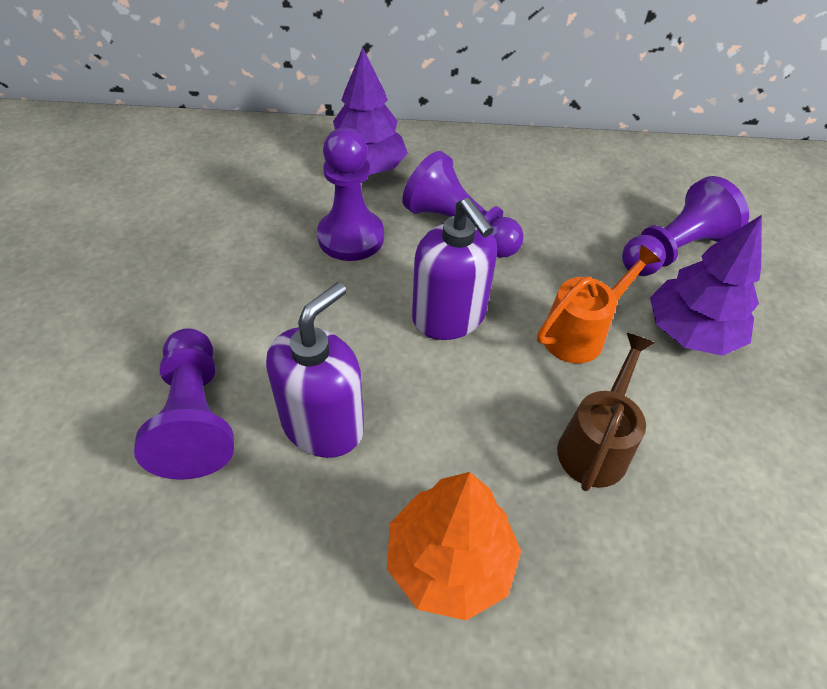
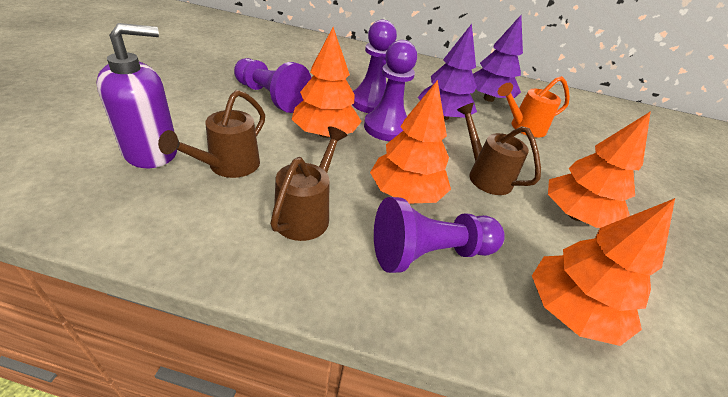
brown watering can: [557,333,655,491] = 1 -> [158,90,265,178] [270,126,347,241] [457,103,541,195] = 3
orange tree: [387,472,521,620] = 1 -> [291,27,362,138] [370,80,451,204] [532,198,675,346] [548,111,651,228] = 4
purple soap dispenser: [266,282,364,458] [412,198,497,340] = 2 -> [97,23,177,168] = 1

